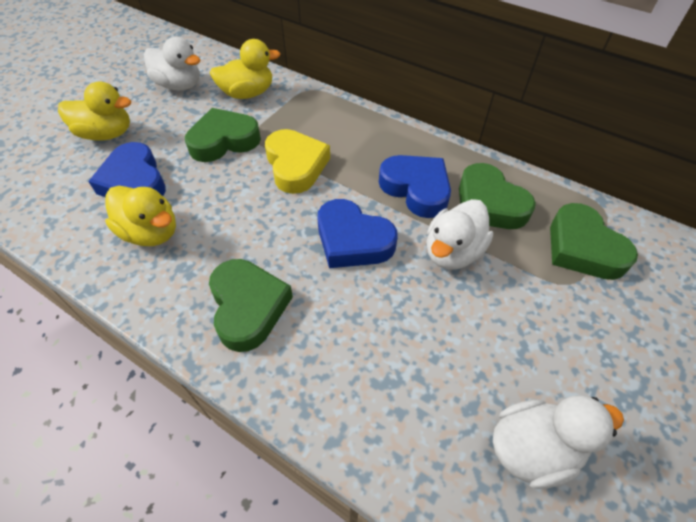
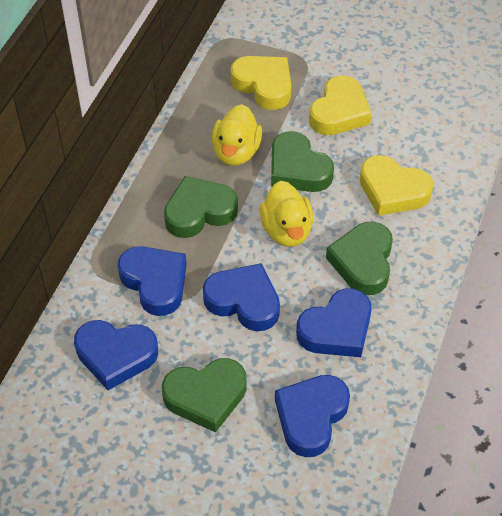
blue heart: [88,142,166,197] [317,199,398,268] [379,155,451,218] = 3 -> [74,320,158,390] [118,246,187,316] [203,263,280,331] [275,375,350,457] [296,288,372,357] = 5
white duck: [144,37,200,90] [427,199,493,269] [493,395,624,489] = 3 -> none = 0
yellow duck: [58,81,131,141] [105,186,176,246] [209,39,281,99] = 3 -> [211,104,262,165] [260,181,313,247] = 2
yellow heart: [265,129,330,194] = 1 -> [231,56,291,110] [309,76,372,135] [360,155,434,216] = 3

